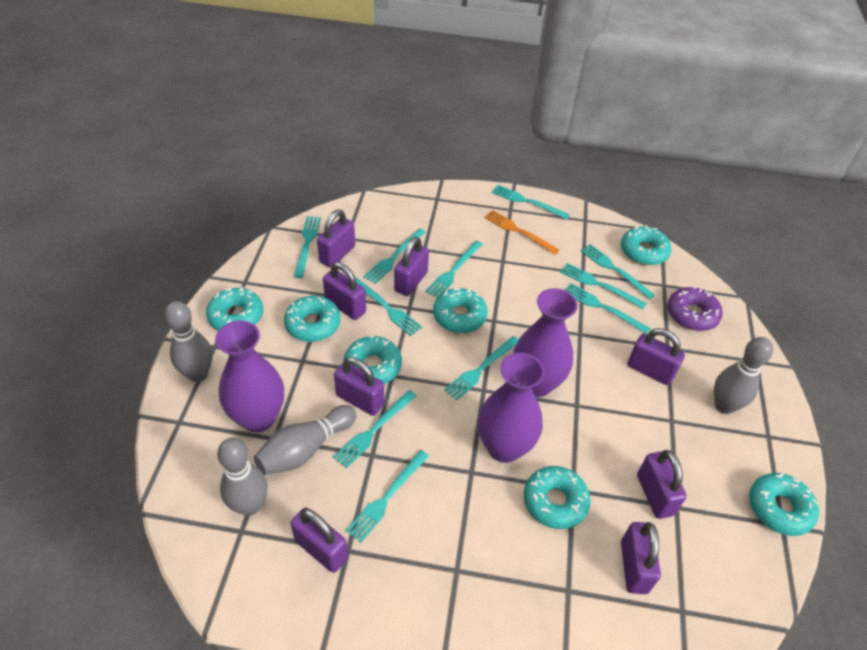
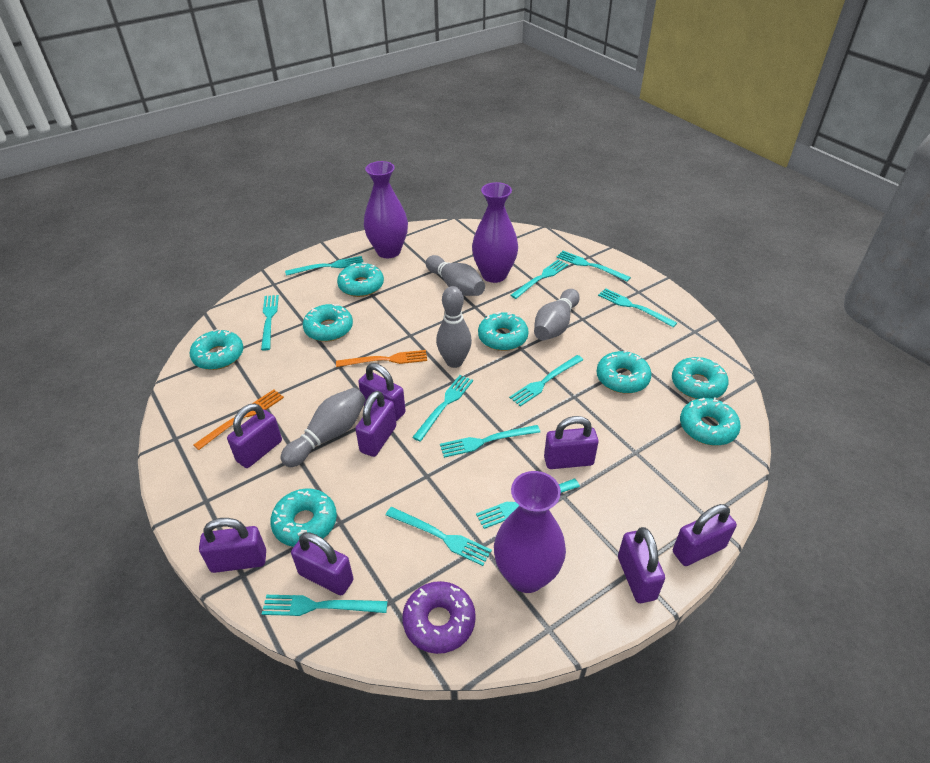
orange fork: [484,210,560,255] = 1 -> [193,389,284,450] [336,350,427,367] = 2
turquoise donut: [206,287,263,331] [284,296,340,342] [344,335,402,384] [433,288,488,333] [524,466,590,529] [621,225,671,265] [749,473,819,536] = 7 -> [189,329,243,370] [270,489,337,547] [303,304,353,342] [337,263,384,297] [478,312,529,351] [596,350,652,393] [672,357,728,399] [680,397,741,446] = 8

